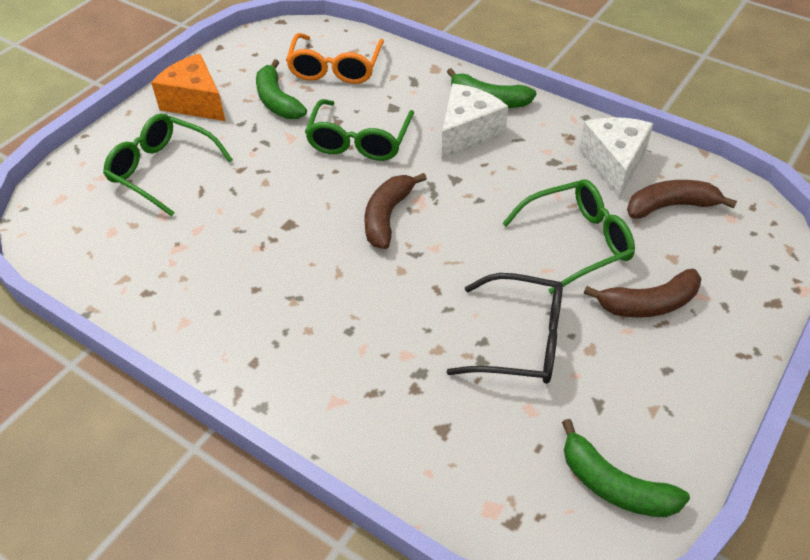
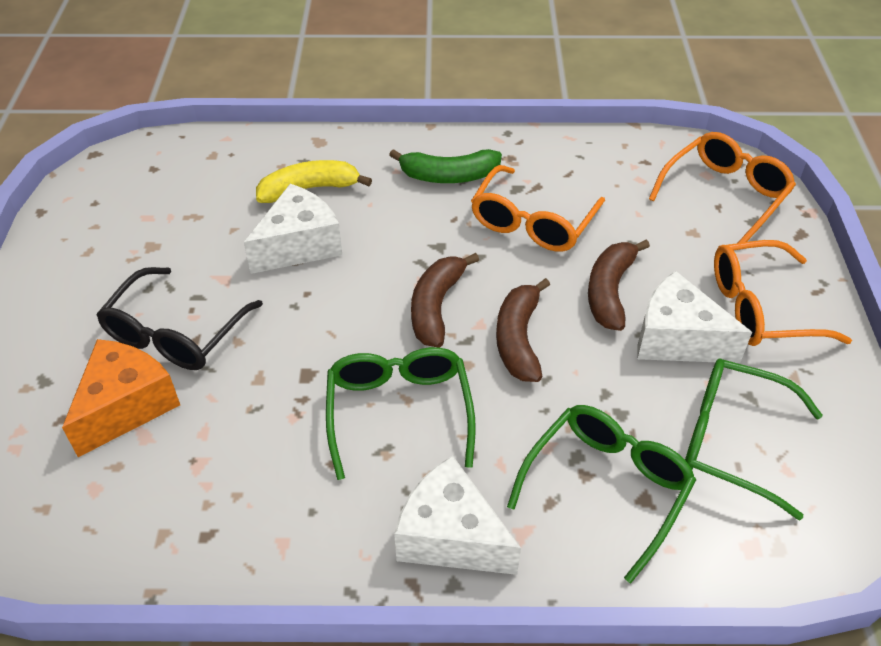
green banana: [256,59,307,119] [447,68,536,108] [562,419,690,517] = 3 -> [389,149,502,183] = 1
orange glasses: [286,33,384,84] = 1 -> [471,165,605,252] [649,132,796,243] [714,240,852,346] = 3
white cheese: [442,84,508,159] [579,117,653,198] = 2 -> [244,184,342,274] [394,456,521,575] [637,271,752,363] = 3
yellow banana: none = 0 -> [256,160,372,203] = 1

